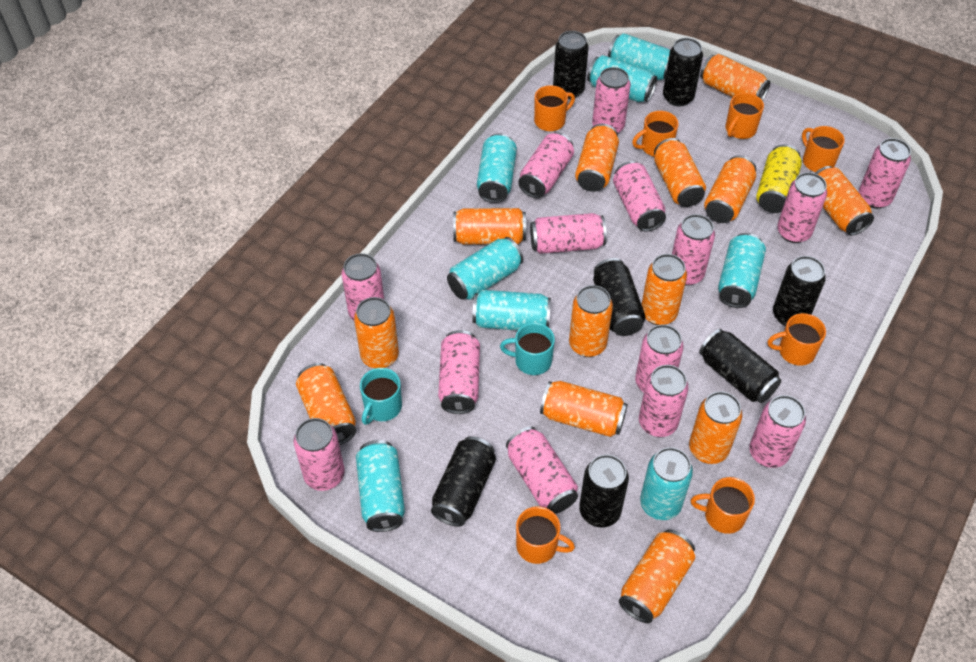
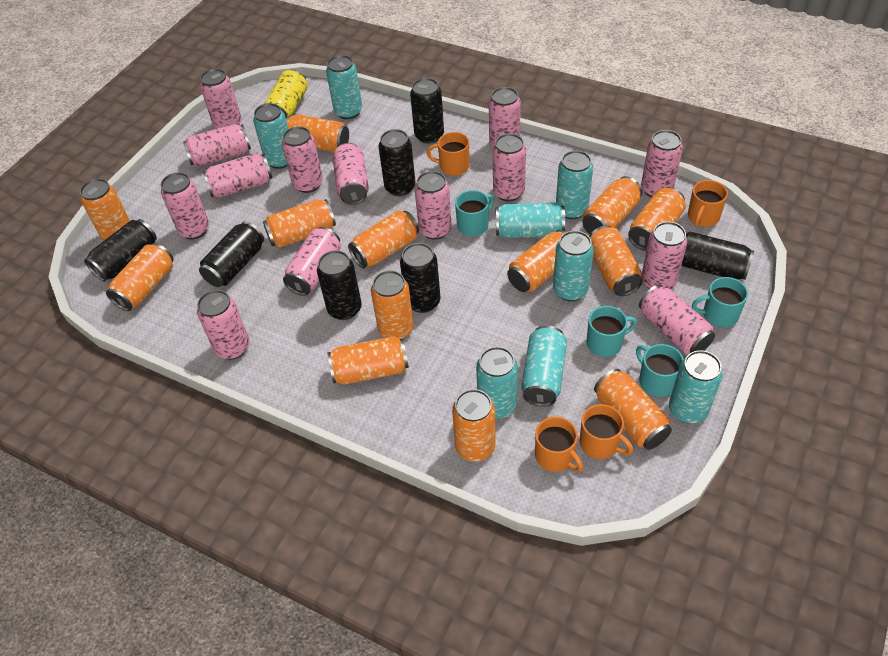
orange mug: [516,507,575,564] [534,85,575,131] [632,111,679,157] [691,477,755,534] [726,93,764,139] [768,313,826,366] [802,126,845,172] = 7 -> [427,132,469,176] [535,417,583,472] [580,404,633,459] [688,180,728,227] = 4
turquoise mug: [360,368,402,425] [500,323,555,375] = 2 -> [455,190,494,236] [586,306,637,357] [636,344,683,397] [692,277,748,328] = 4

